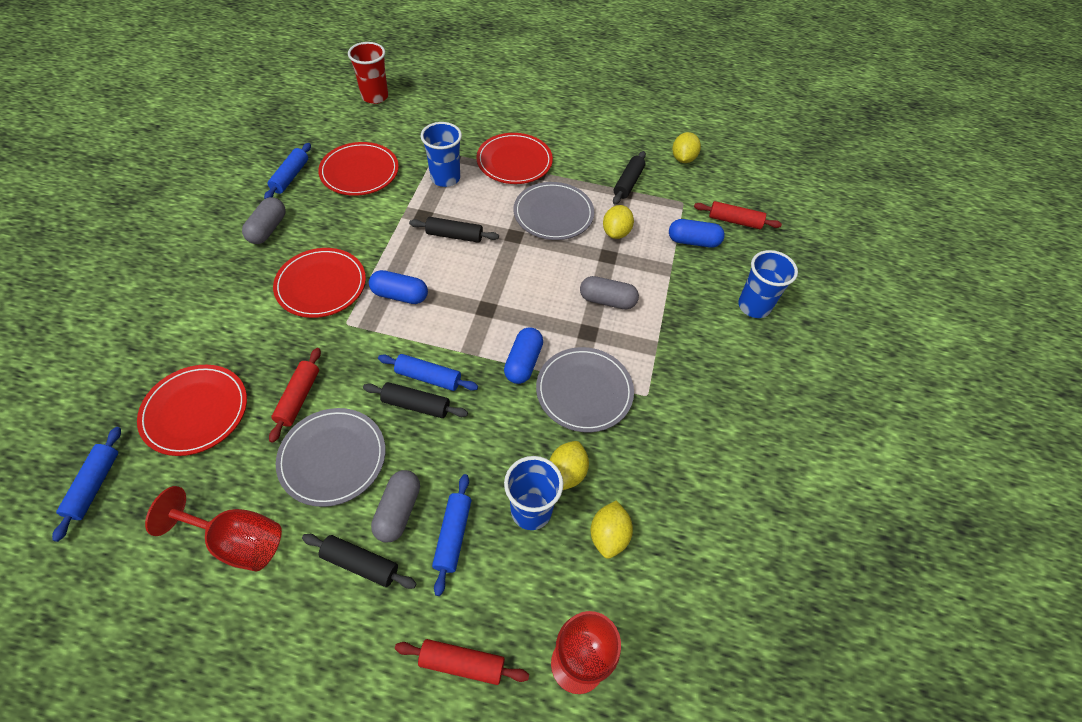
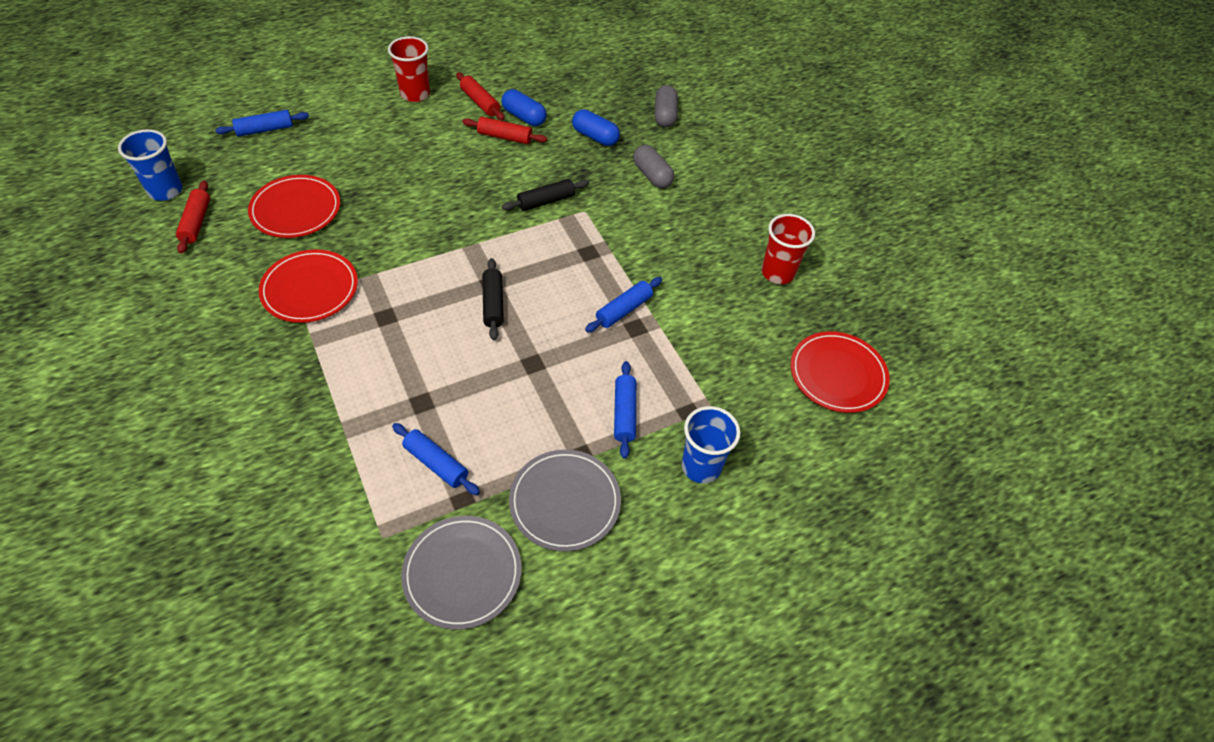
black rolling pin: [302,534,417,589] [363,382,468,418] [409,217,499,243] [613,151,646,205] = 4 -> [482,258,504,340] [502,179,589,211] = 2
blue capsule: [369,270,428,304] [504,327,543,384] [669,219,725,248] = 3 -> [502,89,547,126] [572,109,620,146] = 2
blue cup: [421,122,462,187] [504,456,563,530] [738,250,798,318] = 3 -> [118,129,182,201] [682,406,740,483] = 2
grey capsule: [242,197,286,244] [371,470,420,543] [580,276,639,309] = 3 -> [633,145,674,188] [655,85,678,127] = 2
grey plate: [276,408,385,507] [514,182,594,240] [536,347,634,432] = 3 -> [401,516,522,630] [509,450,621,552] = 2
red cup: [348,42,388,104] = 1 -> [388,36,430,102] [762,214,815,284] = 2
red goblet: [145,486,282,572] [551,611,621,694] = 2 -> none = 0
red plate: [137,365,247,456] [273,248,366,318] [318,142,399,196] [476,133,553,184] = 4 -> [248,175,340,238] [259,250,358,323] [791,331,890,413] = 3
yellow lemon: [550,441,589,490] [591,500,633,559] [603,205,634,239] [672,132,701,163] = 4 -> none = 0

